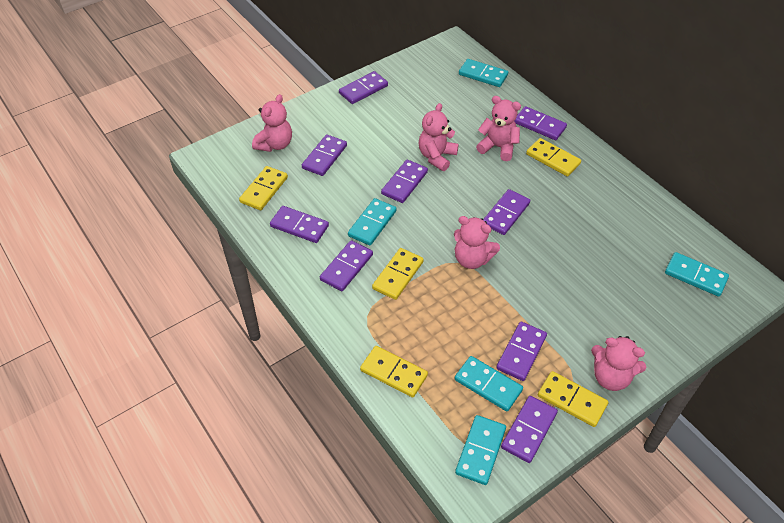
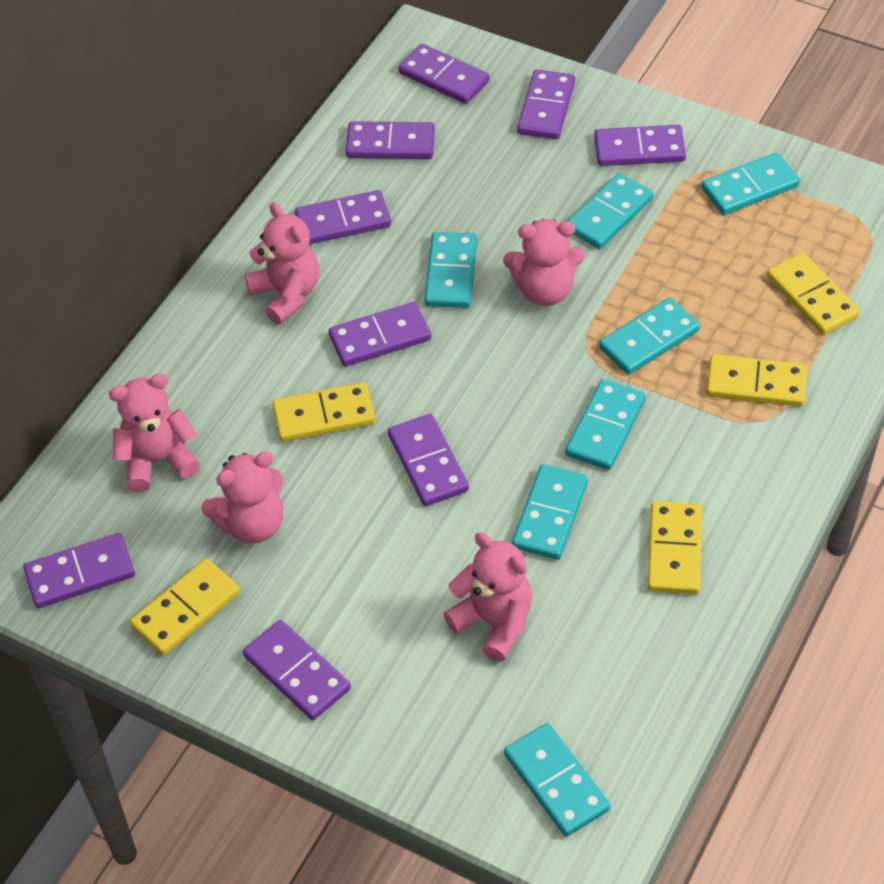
turquoise domino: [348,198,397,245] [455,356,523,411] [455,415,506,485] [459,59,508,87] [665,252,729,297] = 5 -> [424,232,477,308] [504,723,610,837] [512,464,588,560] [565,379,646,470] [567,173,653,249] [599,298,700,375] [701,153,800,215] = 7

